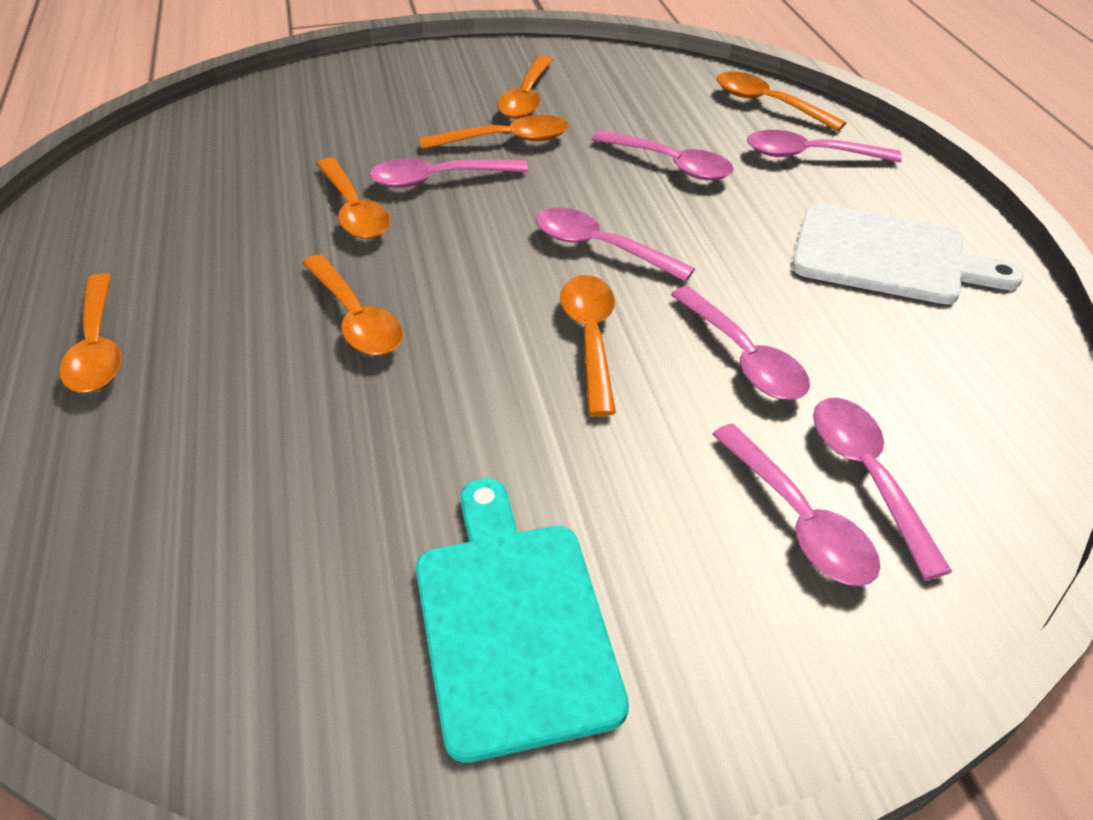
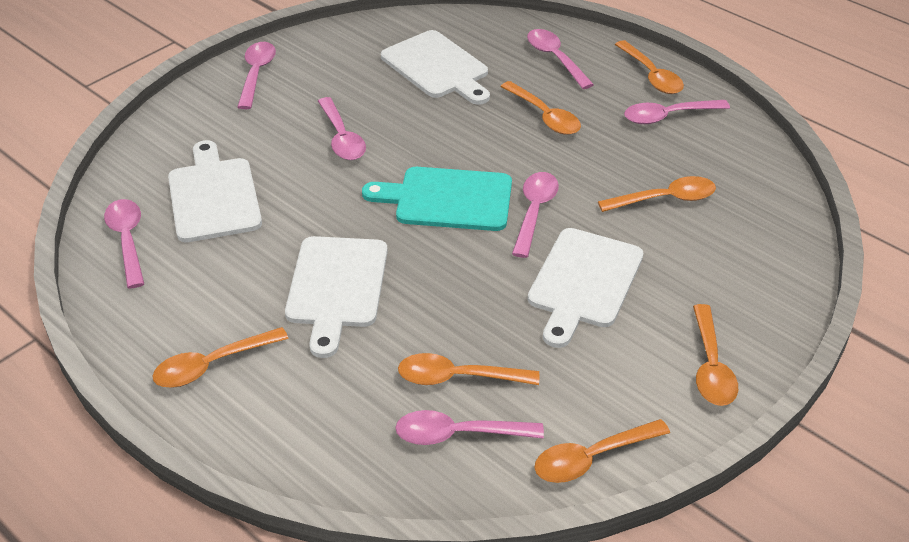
white cutting board: [792,204,1024,304] = 1 -> [168,140,262,242] [285,236,388,358] [381,30,490,105] [528,228,644,348] = 4

